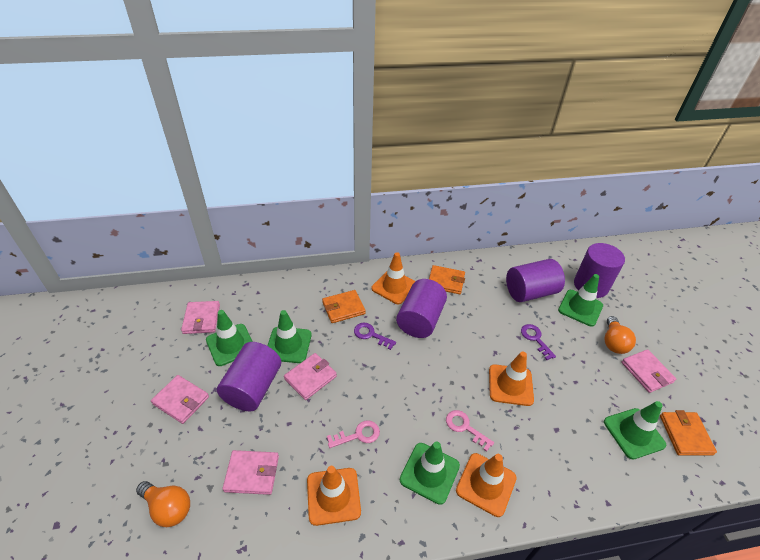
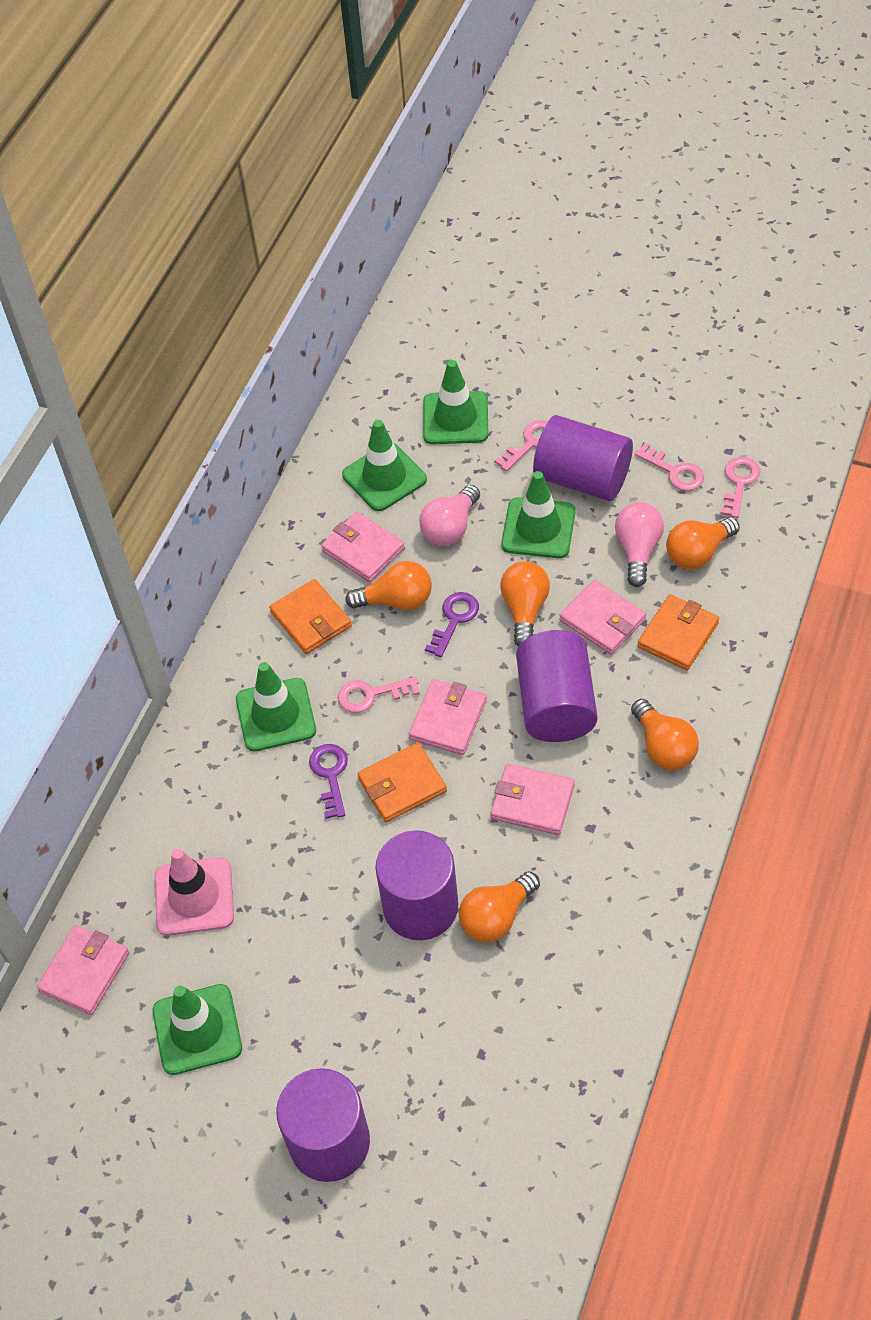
orange light bulb: [136,481,190,527] [605,316,636,354] = 2 -> [345,561,432,610] [459,871,540,943] [500,561,550,647] [631,699,699,770] [666,517,740,569] = 5
orange traffic cone: [307,466,361,526] [372,252,415,304] [456,453,517,517] [489,351,534,406] = 4 -> none = 0
pink key: [327,420,380,448] [446,410,494,452] = 2 -> [338,677,420,713] [494,420,548,471] [634,443,704,491] [720,457,760,518] = 4
pink light bulb: none = 0 -> [419,485,480,546] [615,502,664,587] = 2
pink traffic cone: none = 0 -> [155,849,234,936] = 1

